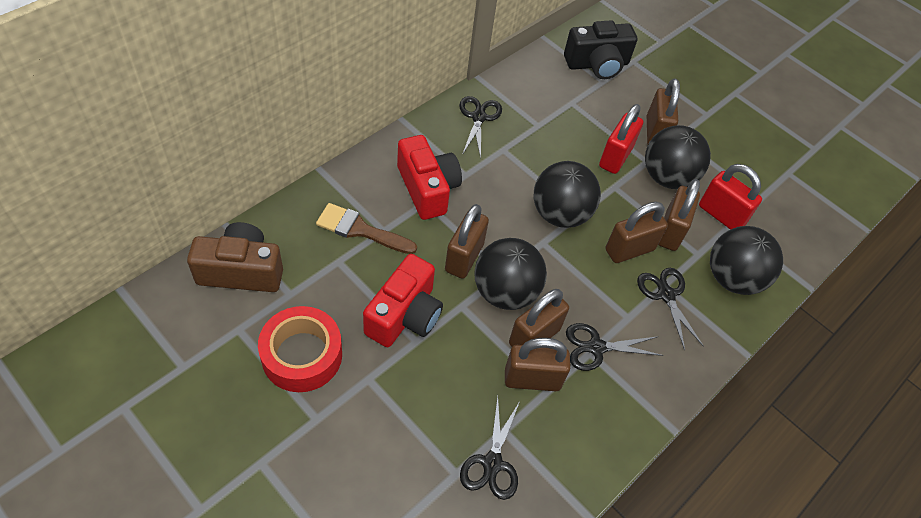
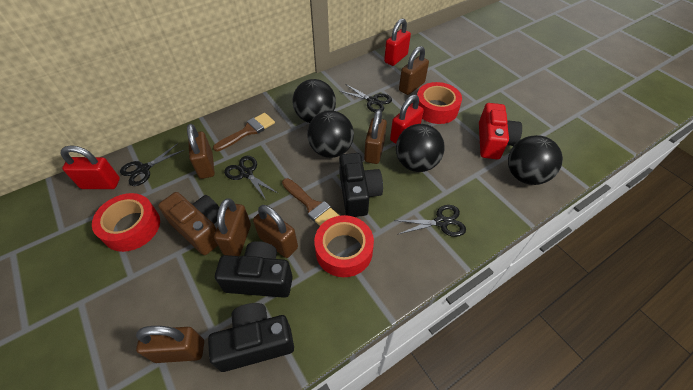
black camera: [564,20,637,79] = 1 -> [208,303,294,372] [215,241,293,298] [339,153,383,217] = 3
brown brush: [316,203,417,254] = 1 -> [213,113,275,152] [282,178,340,226] = 2
red camera: [363,254,443,347] [397,135,462,220] = 2 -> [479,103,522,159] = 1
red padlock: [599,104,643,174] [699,164,762,230] = 2 -> [61,145,120,189] [384,18,411,66] [390,94,424,144] = 3
red tape: [258,306,342,392] = 1 -> [92,193,160,252] [314,215,374,277] [417,82,462,124] = 3

